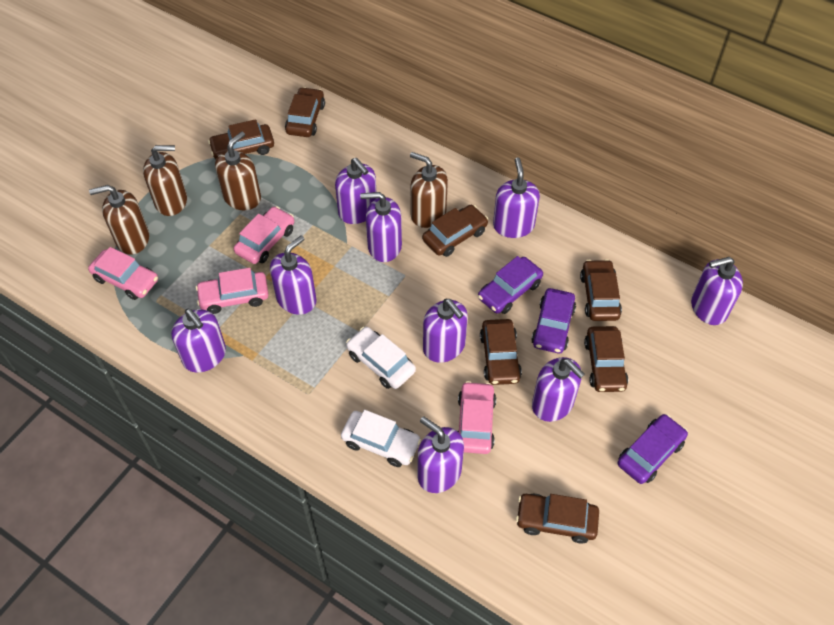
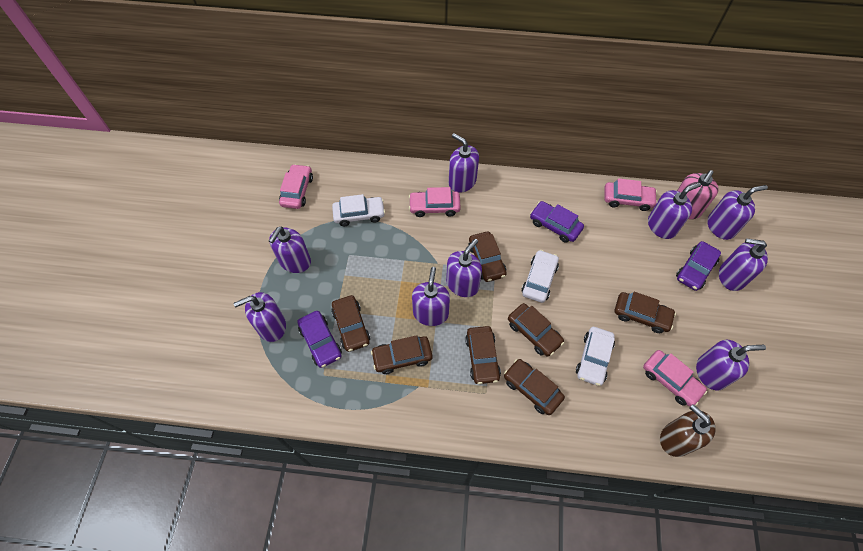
brown soap dispenser: [89,185,149,255] [143,145,187,216] [215,131,261,210] [410,152,448,228] = 4 -> [660,404,716,457] = 1
pink soap dispenser: none = 0 -> [677,170,719,219] = 1
white car: [341,410,421,467] [346,327,416,389] = 2 -> [332,194,385,226] [522,250,559,303] [576,327,615,386] = 3

